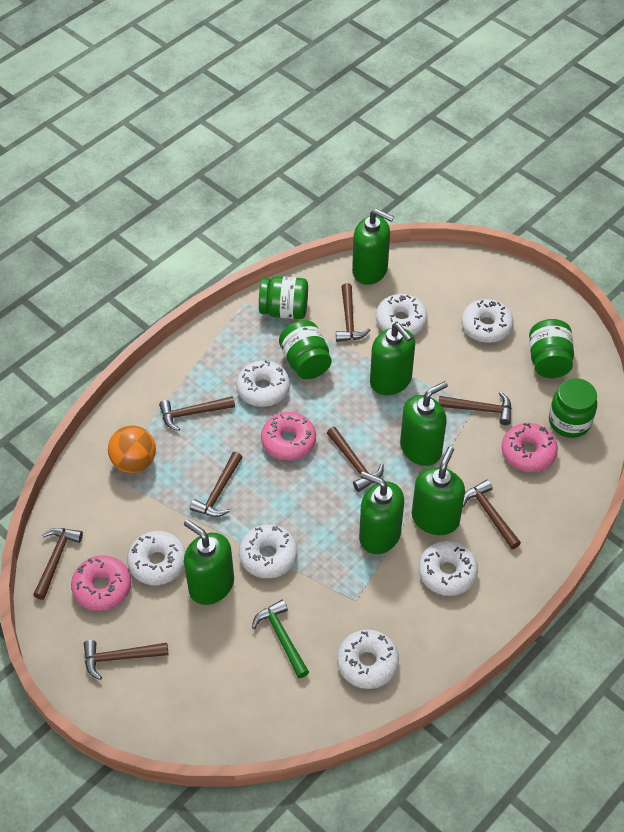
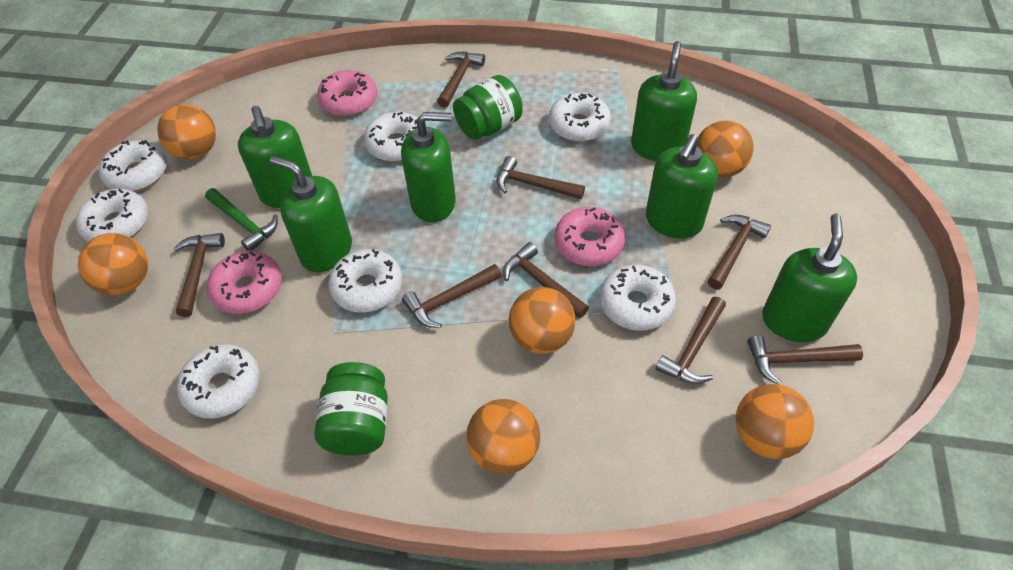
green jar: [259,276,308,319] [279,320,331,379] [529,319,574,378] [549,378,597,438] = 4 -> [315,362,388,455] [453,75,523,140] = 2
orange ball: [108,425,156,473] = 1 -> [78,233,148,295] [157,104,216,159] [466,399,540,475] [509,287,576,354] [697,120,754,178] [736,384,814,459] = 6

